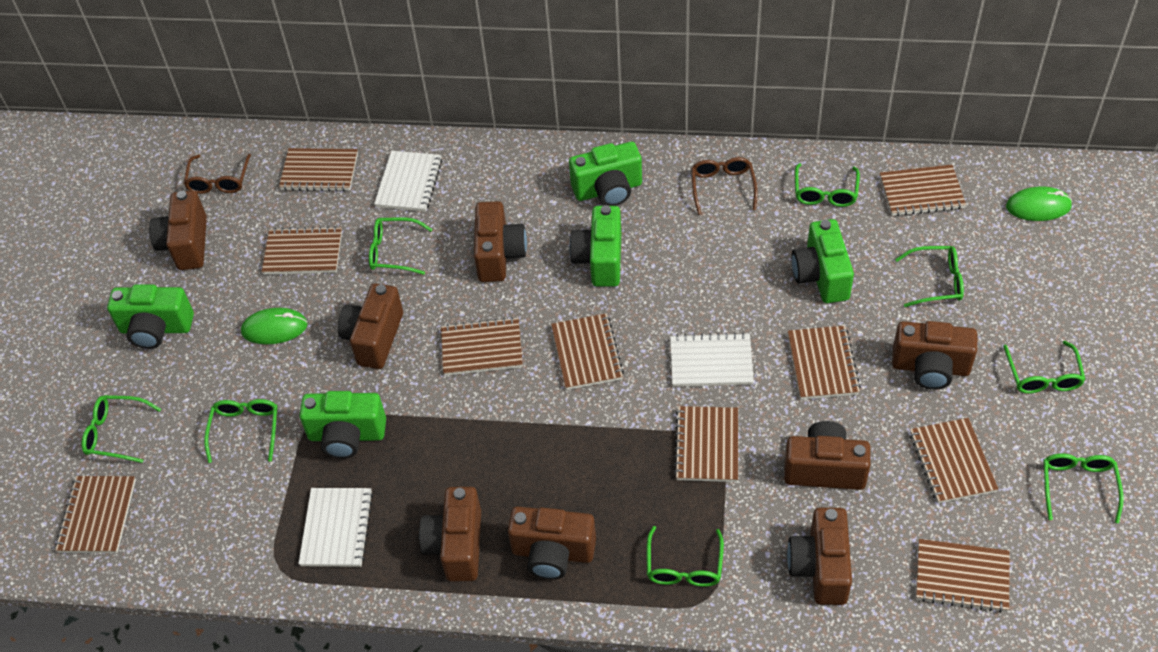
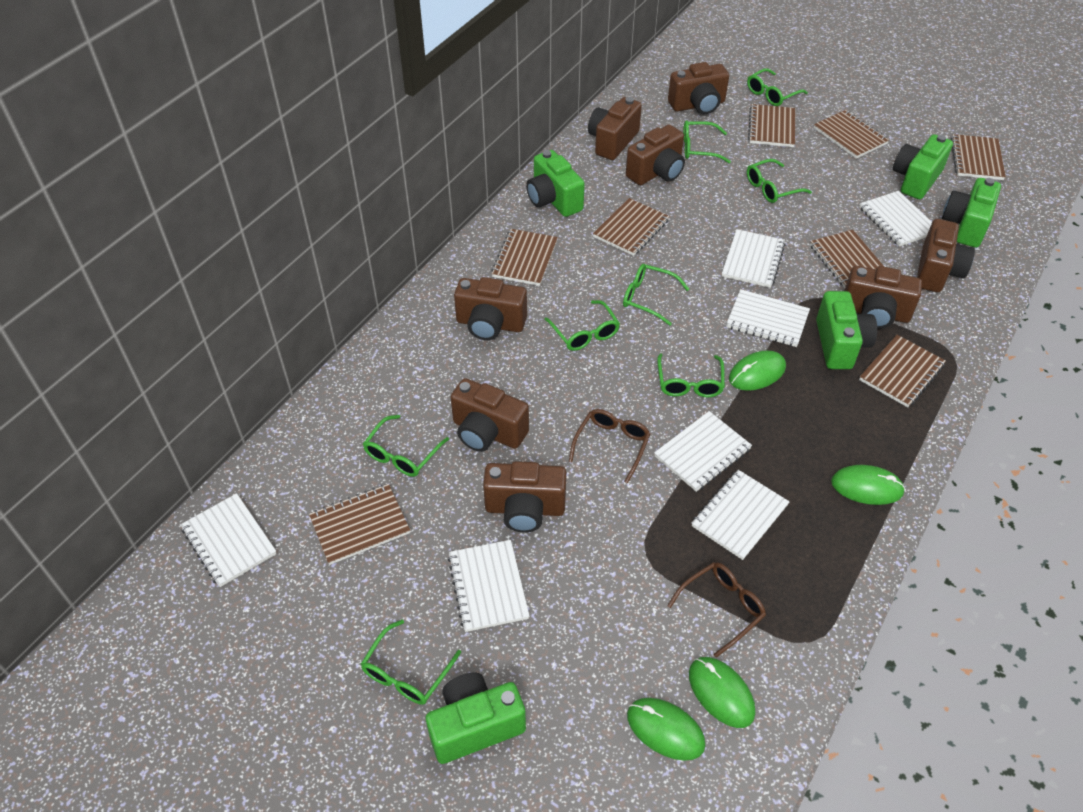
brown notebook: [55,476,136,553] [262,226,342,275] [279,148,358,191] [441,317,523,376] [551,313,624,390] [674,406,738,482] [788,326,861,399] [880,165,966,216] [910,418,998,503] [916,539,1010,613] = 10 -> [309,484,410,565] [491,229,558,286] [593,198,669,256] [748,104,795,147] [810,230,883,288] [814,110,889,159] [859,335,946,407] [951,134,1006,180] = 8
green mouse: [241,308,308,344] [1006,186,1072,221] = 2 -> [627,698,706,761] [689,657,755,728] [729,350,786,391] [831,465,905,505] = 4
white notebook: [298,488,373,567] [374,151,442,212] [670,332,754,387] = 3 -> [180,493,277,587] [448,540,529,632] [654,411,752,492] [692,470,790,560] [722,229,785,288] [726,289,810,347] [860,191,932,247] = 7

